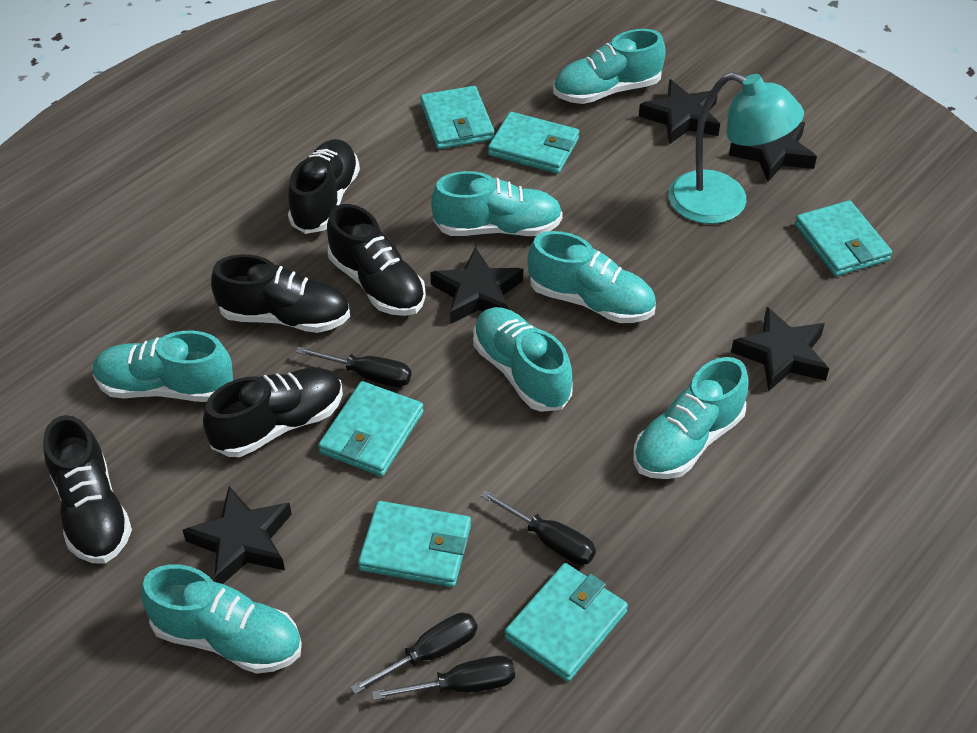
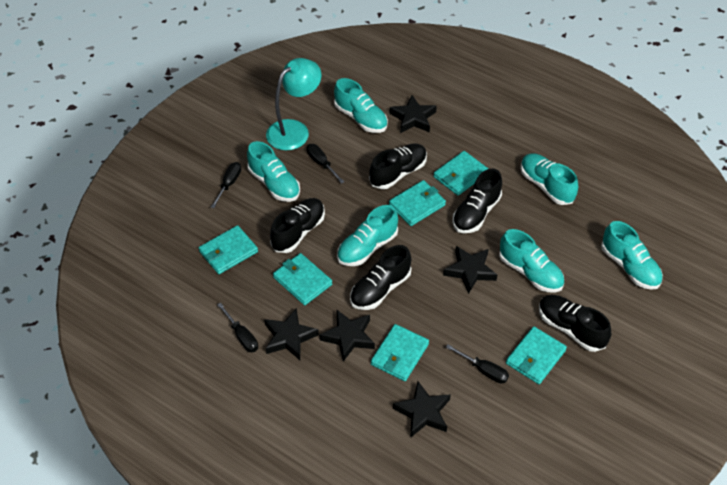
turquoise shoe: [92,331,233,402] [141,564,302,674] [431,171,563,236] [473,307,573,412] [528,231,656,323] [553,29,666,104] [633,357,749,479] = 7 -> [247,141,300,202] [334,78,388,133] [337,205,398,266] [499,229,564,292] [520,153,578,205] [601,221,663,290] = 6

